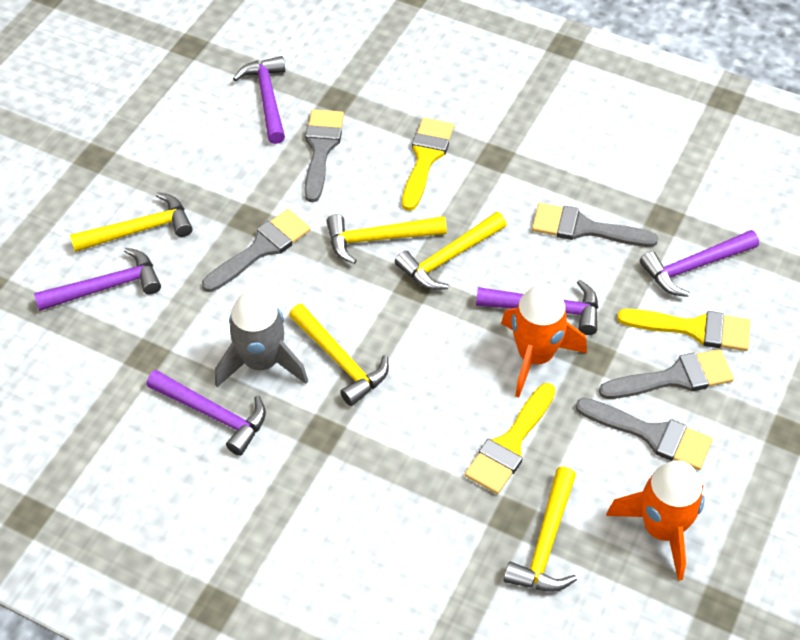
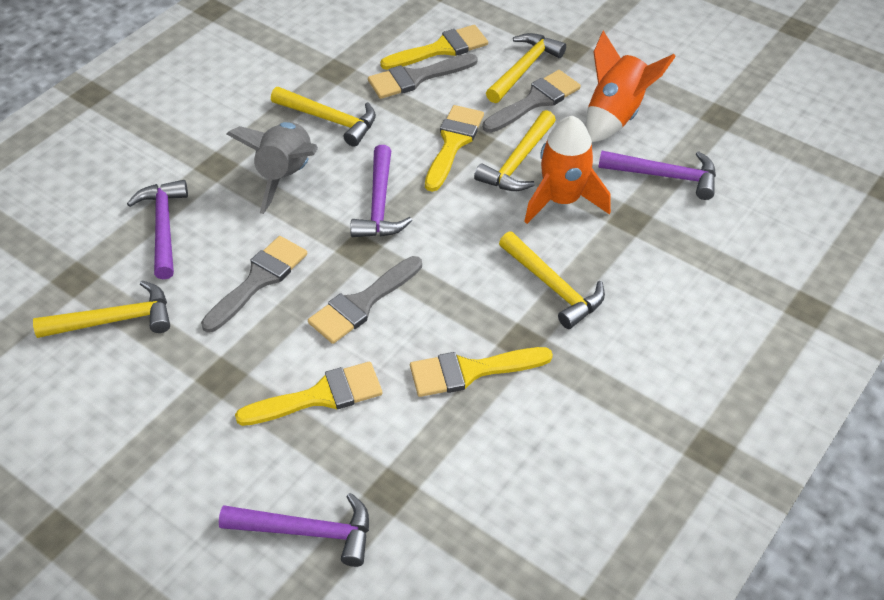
grey brush: [202,209,311,292] [304,109,344,202] [532,203,658,247] [576,398,713,470] [599,349,734,399] = 5 -> [201,236,307,333] [308,256,422,344] [368,54,478,99] [483,70,581,133] = 4
purple hammer: [34,248,161,311] [146,370,266,456] [233,56,285,144] [476,280,598,335] [640,230,759,297] = 5 -> [127,180,188,279] [219,493,369,567] [350,145,412,237] [598,151,716,200] = 4
yellow brush: [402,118,454,211] [465,383,556,494] [617,309,750,351] = 3 -> [235,362,382,426] [380,25,488,70] [410,347,553,397] [425,105,484,192] = 4

